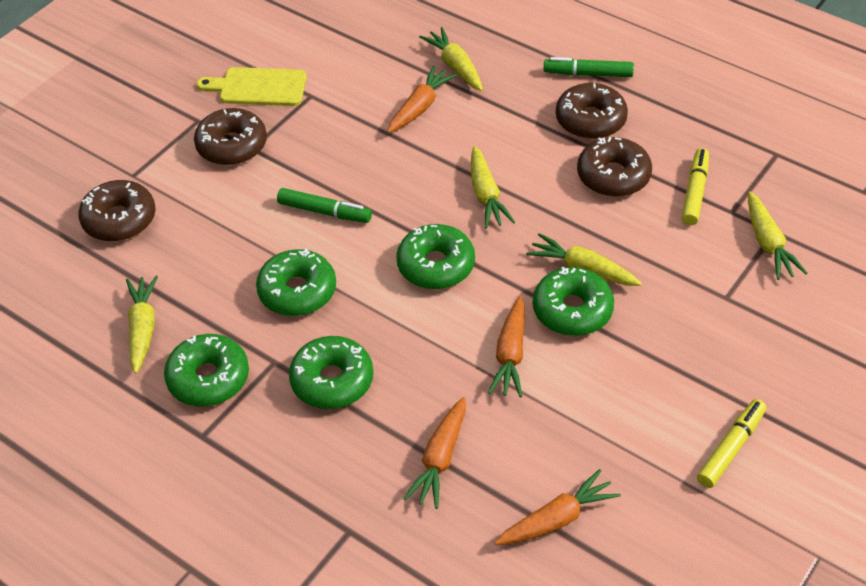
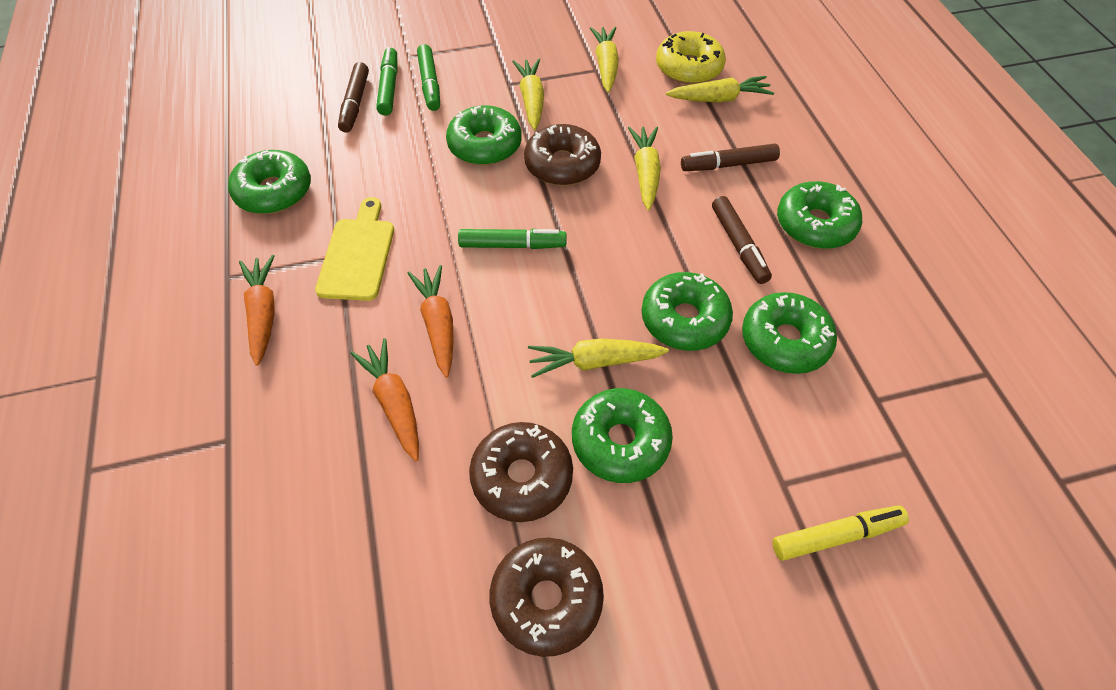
brown donut: [78,180,156,241] [194,108,267,165] [556,83,628,139] [577,137,652,197] = 4 -> [469,422,573,522] [490,538,604,657] [524,124,601,186] = 3
brown marker: none = 0 -> [338,62,369,133] [681,143,780,171] [712,196,772,284] = 3
green donut: [164,334,249,407] [256,249,336,316] [289,336,373,409] [396,224,475,289] [533,267,614,336] = 5 -> [228,150,311,214] [446,105,522,165] [572,388,673,483] [642,272,733,351] [742,292,837,374] [777,181,862,249] = 6
green marker: [277,188,372,223] [544,57,634,77] = 2 -> [376,47,398,116] [417,44,440,111] [458,229,566,249] = 3
orange carrot: [387,65,457,133] [403,397,466,509] [488,296,525,398] [494,469,621,545] = 4 -> [239,255,275,366] [350,338,419,461] [408,265,454,378] = 3
yellow donut: none = 0 -> [656,31,726,85] = 1
yellow marker: [682,148,709,225] [697,399,766,488] = 2 -> [772,505,909,561] = 1

